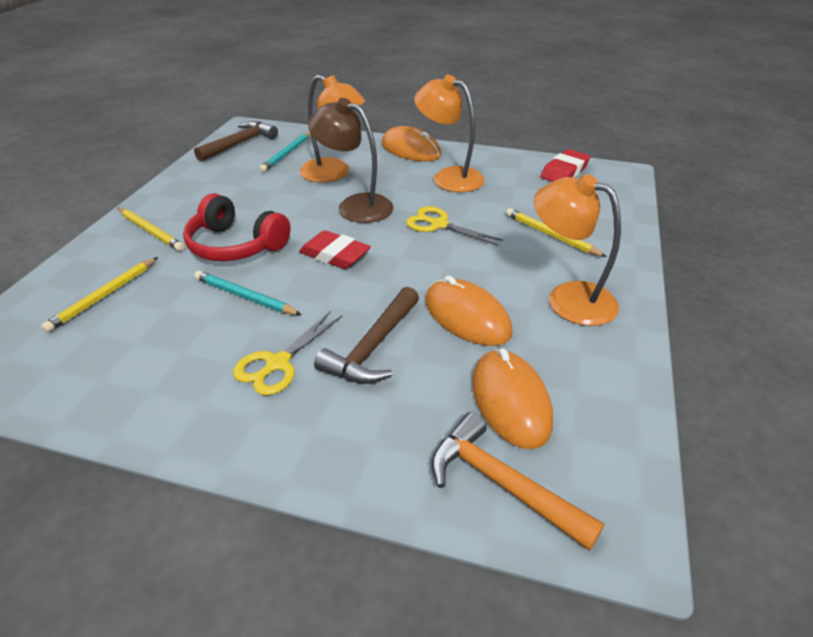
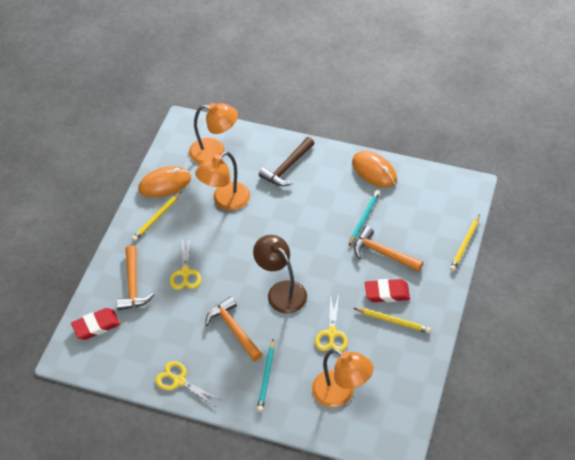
brown hammer: [194,121,278,162] [314,287,419,384] = 2 -> [259,137,315,186] = 1
orange hammer: [431,412,605,551] = 1 -> [116,245,155,310] [205,296,263,361] [354,226,423,272] = 3
orange mouse: [381,126,441,162] [425,275,512,346] [472,348,553,449] = 3 -> [138,166,191,197] [352,151,397,188] = 2
red headphones: [183,193,290,261] = 1 -> none = 0
yellow scissors: [233,311,342,395] [406,206,503,246] = 2 -> [155,361,221,407] [170,237,201,290] [315,294,348,351] = 3

